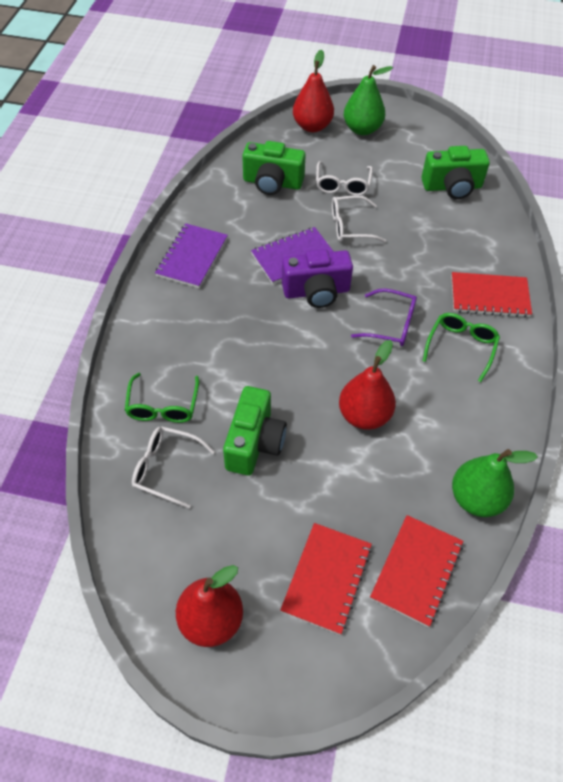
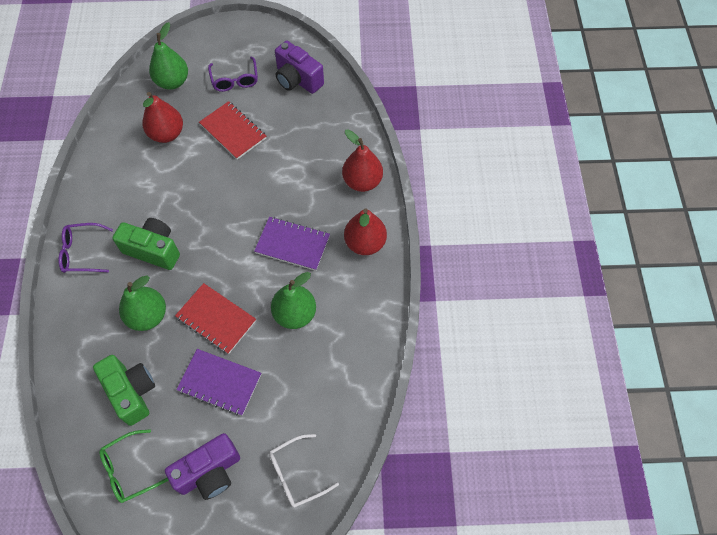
green camera: [223,386,287,475] [242,141,306,195] [421,146,490,199] = 3 -> [93,355,155,426] [112,218,180,270] = 2
green glasses: [125,373,199,423] [423,313,500,382] = 2 -> [99,430,169,503] = 1
green pear: [344,65,393,135] [452,449,538,517] = 2 -> [119,275,166,331] [149,22,188,90] [271,272,316,329] = 3
purple camera: [282,249,353,308] = 1 -> [165,433,240,500] [275,41,324,94] = 2
purple glasses: [351,288,417,346] = 1 -> [58,223,113,273] [208,57,258,92] = 2
red notebook: [280,523,372,635] [370,515,463,627] [451,272,532,318] = 3 -> [175,283,256,354] [199,101,266,160] = 2
white glasses: [132,426,214,508] [316,161,373,196] [332,195,386,243] = 3 -> [269,434,339,508] = 1

